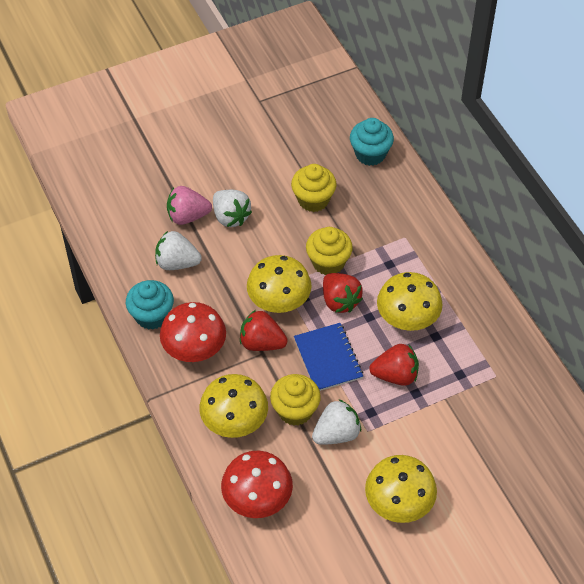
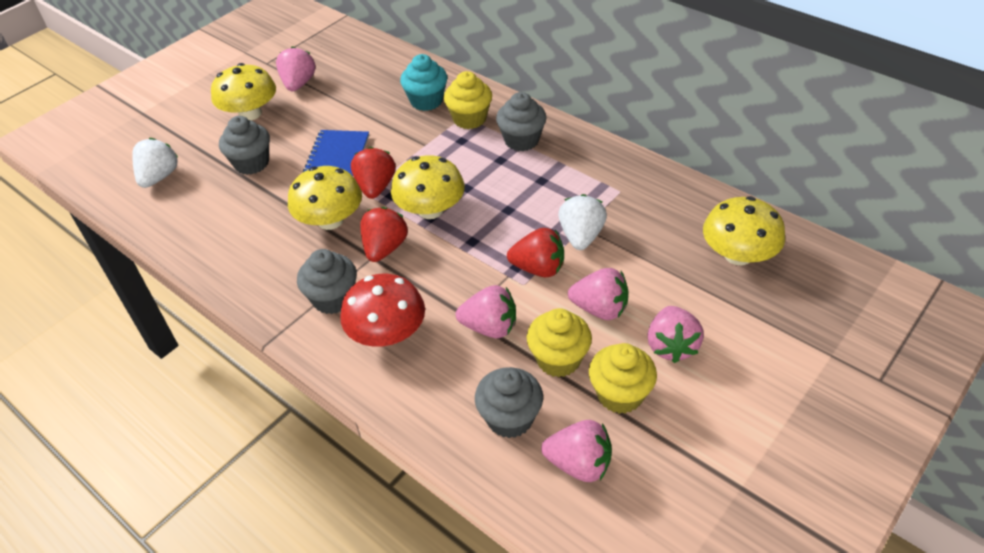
grey cupcake: none = 0 -> [219,116,270,175] [297,249,357,314] [475,367,543,438] [496,92,546,151] = 4
pink strawberry: [167,186,212,225] = 1 -> [276,46,316,91] [456,285,516,338] [541,420,612,482] [568,268,629,320] [647,306,704,363] = 5
red mushroom: [160,302,226,362] [221,451,293,518] = 2 -> [340,274,425,347] = 1
turquoise cupcake: [126,280,174,330] [350,118,394,166] = 2 -> [400,54,447,111] = 1
white strawberry: [155,231,202,270] [213,190,252,227] [312,399,361,445] = 3 -> [132,138,179,188] [558,194,607,250] = 2

